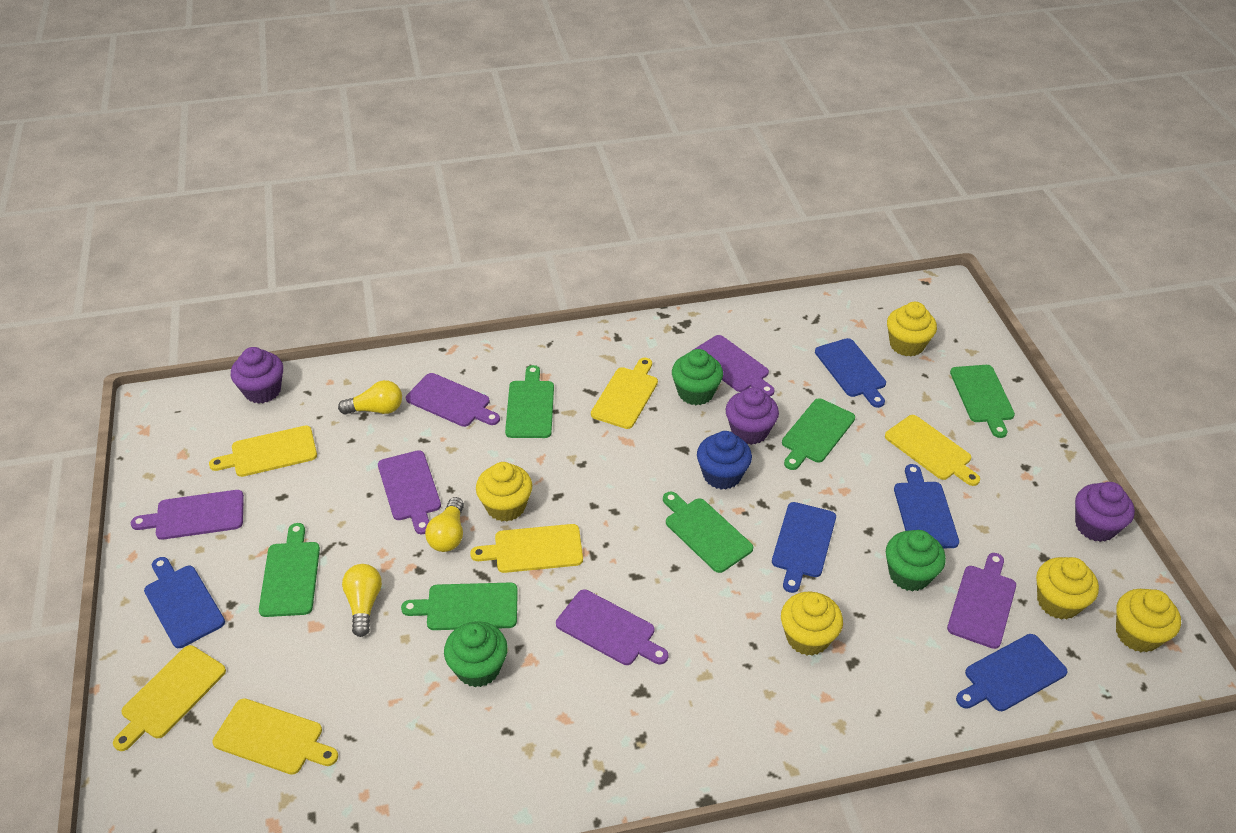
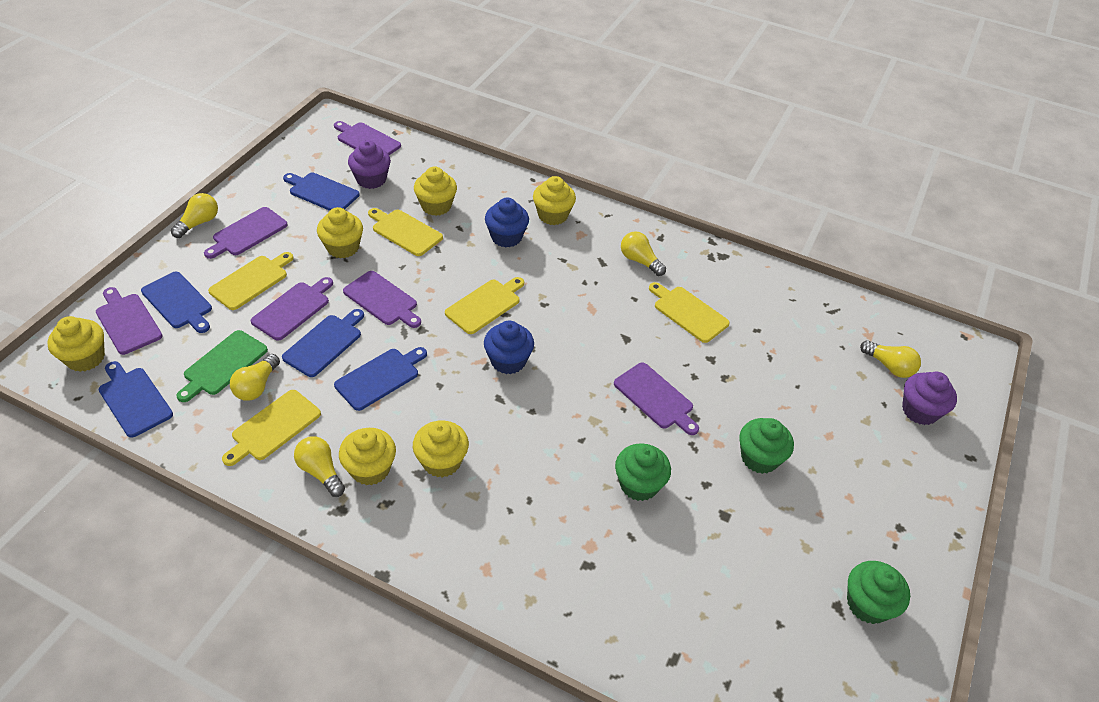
blue cupcake: [697,431,752,490] = 1 -> [484,321,534,374] [485,198,529,248] = 2
green cutting board: [259,523,320,617] [401,583,518,630] [505,365,554,438] [663,492,753,573] [782,398,855,470] [950,365,1015,438] = 6 -> [176,330,268,402] = 1
purple cupcake: [231,347,283,404] [725,387,779,445] [1075,482,1135,542] = 3 -> [348,140,391,189] [902,372,957,425] = 2
yellow cupcake: [476,462,532,522] [781,592,843,656] [887,302,937,357] [1036,557,1099,620] [1116,589,1181,653] = 5 -> [47,316,105,372] [317,207,363,258] [339,428,396,485] [413,420,469,478] [414,166,457,216] [533,176,576,225] = 6
yellow cutting board: [113,645,226,751] [209,425,317,477] [212,698,338,775] [470,524,583,573] [591,358,658,429] [885,415,980,486] = 6 -> [208,252,294,310] [222,390,321,466] [368,208,443,256] [445,277,524,334] [649,282,730,343] = 5
yellow light bulb: [338,380,402,415] [342,564,382,637] [425,497,464,552] = 3 -> [171,193,218,238] [230,354,280,401] [294,436,345,497] [621,231,666,276] [860,340,921,378] = 5

